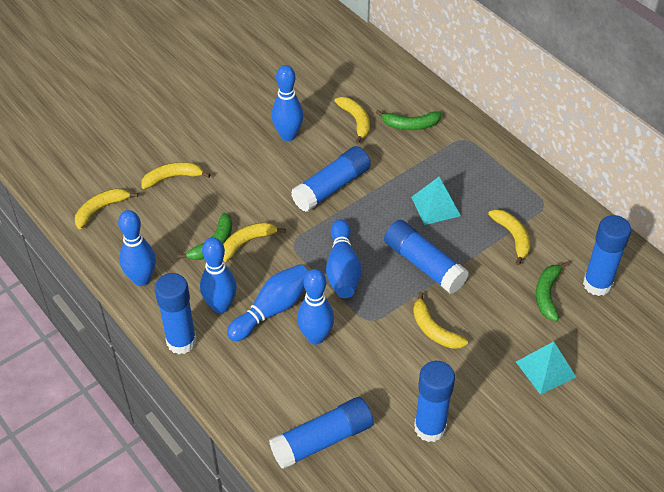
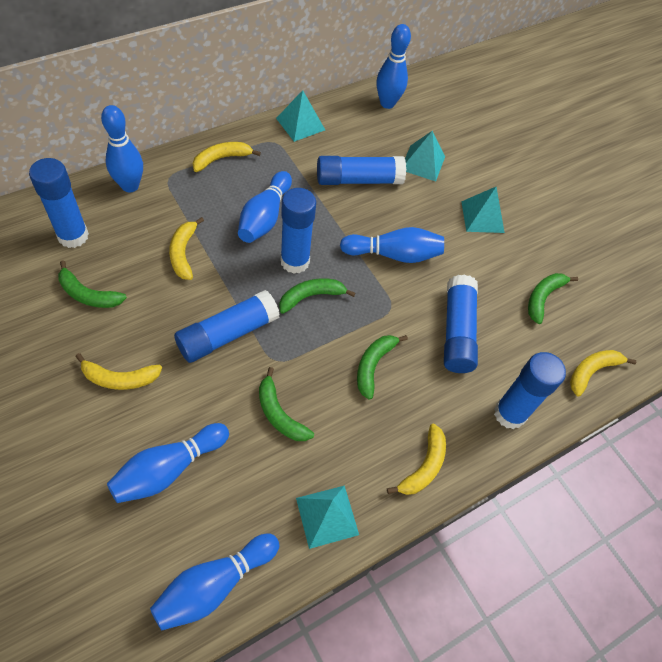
green banana: [178,213,232,260] [376,110,442,130] [536,262,569,321] = 3 -> [58,260,127,308] [259,367,314,441] [279,278,355,314] [357,335,408,400] [528,273,578,324] = 5
turquoise pyramid: [411,177,461,225] [516,341,576,395] = 2 -> [276,90,325,142] [296,485,359,549] [405,131,445,181] [461,187,505,233] = 4
yellow banana: [75,188,138,229] [142,162,211,189] [223,222,286,262] [335,97,370,144] [413,292,468,349] [488,209,530,265] = 6 -> [75,353,162,390] [169,217,204,280] [193,142,261,172] [387,424,446,495] [570,350,636,396] = 5

